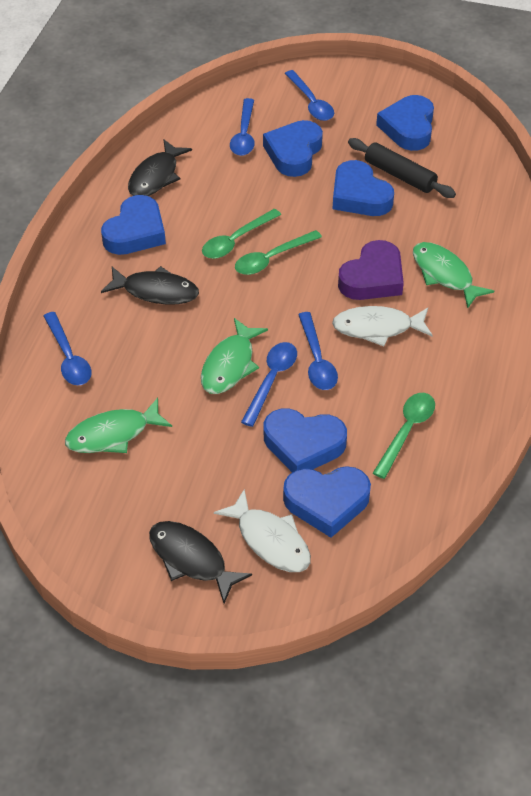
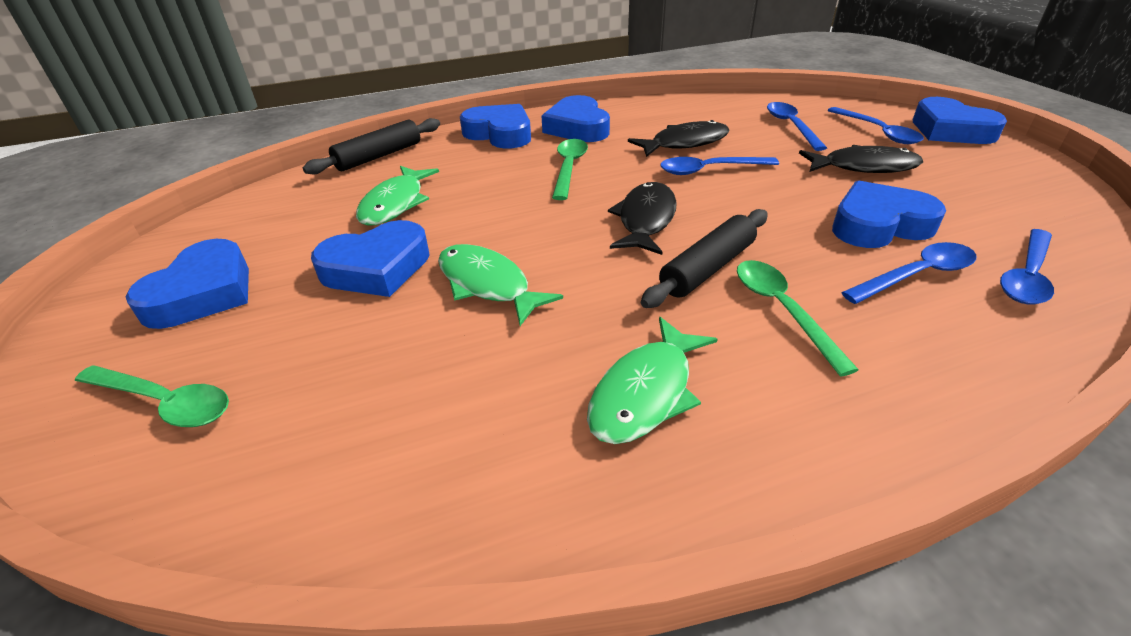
black rolling pin: [348,138,456,198] = 1 -> [303,118,440,175] [641,209,768,308] = 2
purple heart: [338,240,404,300] = 1 -> none = 0
white fish: [214,489,311,572] [332,306,433,346] = 2 -> none = 0

